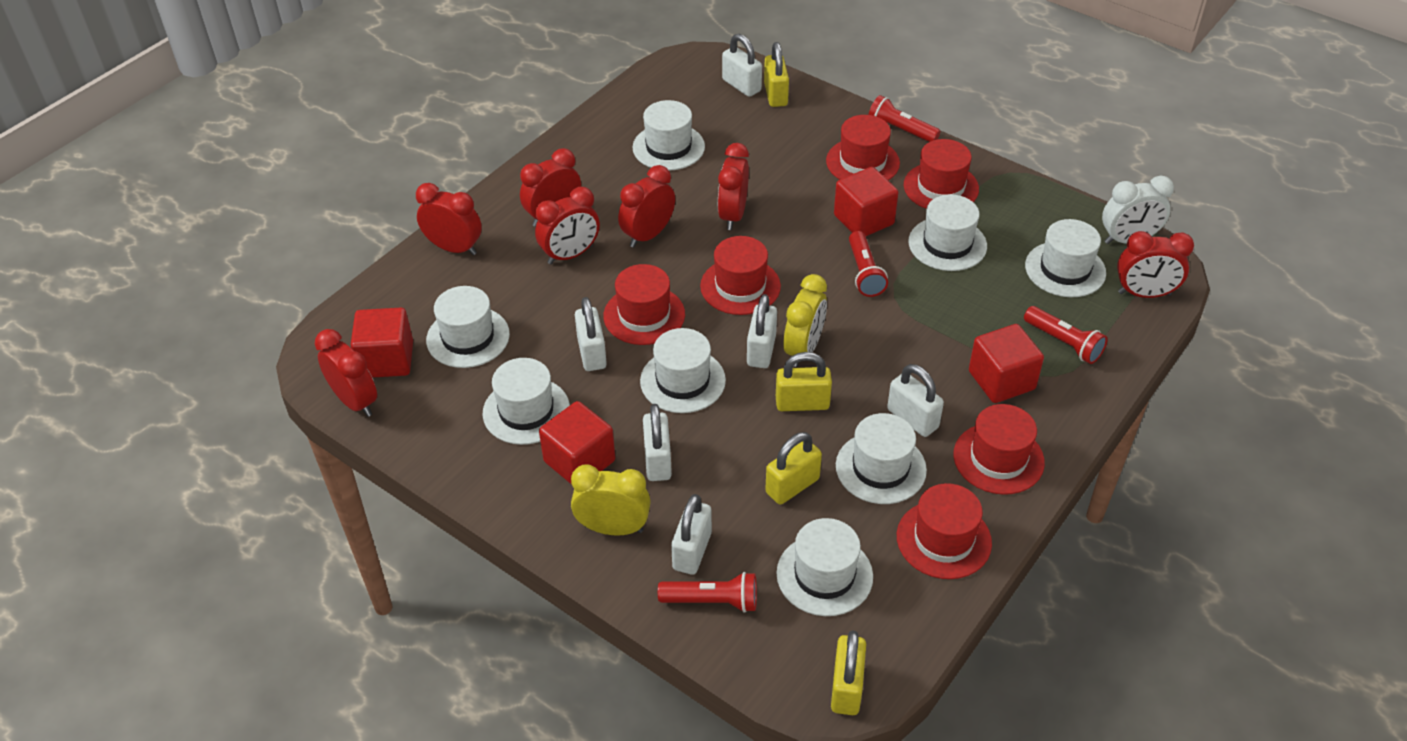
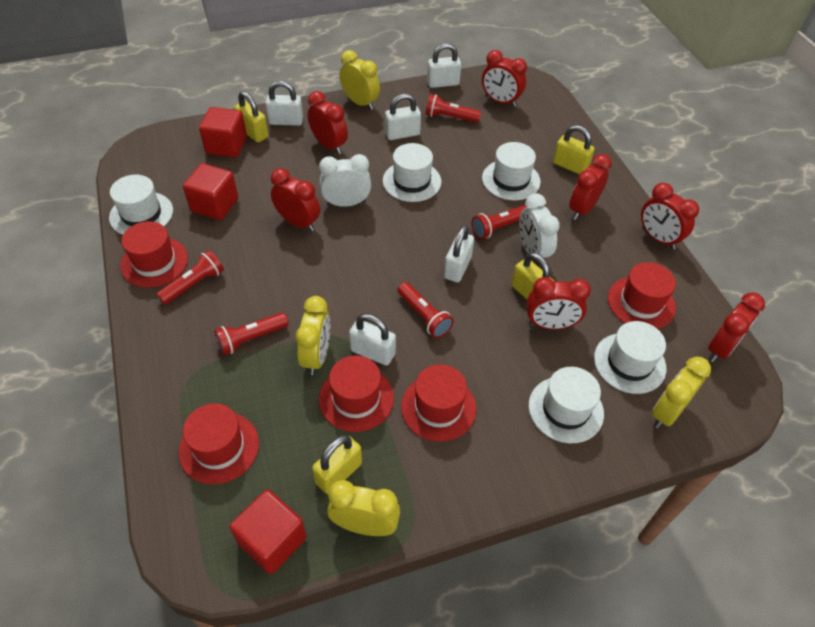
red cube: [351,308,413,378] [539,401,615,485] [834,167,898,236] [969,324,1044,403] = 4 -> [183,163,238,220] [199,107,247,158] [230,490,307,574] = 3
red flashlight: [658,572,757,613] [849,231,888,297] [868,95,940,142] [1024,306,1108,364] = 4 -> [157,250,224,304] [214,312,289,355] [397,282,454,338] [426,94,481,123] [472,205,528,239] = 5
red hat: [603,264,685,345] [700,236,781,315] [826,115,900,180] [897,483,992,579] [904,139,979,209] [953,404,1045,495] = 6 -> [120,221,188,288] [179,403,259,485] [319,356,394,432] [401,364,476,442] [608,262,676,329] = 5
white clock: [1102,176,1174,244] = 1 -> [319,154,371,207] [519,193,560,266] = 2
white hat: [426,286,510,368] [483,358,570,445] [632,100,705,171] [640,328,726,413] [776,518,873,616] [836,413,927,504] [908,194,987,271] [1025,219,1106,297] = 8 -> [109,175,173,235] [383,143,441,202] [482,142,541,200] [529,367,604,443] [594,321,666,394] = 5
white padlock: [575,297,607,371] [643,404,672,481] [671,494,712,575] [722,34,762,97] [747,294,777,368] [887,364,944,437] = 6 -> [265,81,303,126] [349,314,396,366] [385,94,421,140] [427,43,461,88] [444,225,474,282] = 5
yellow clock: [571,465,651,536] [784,274,827,367] = 2 -> [296,296,330,375] [327,480,400,536] [339,50,380,110] [652,357,711,428] = 4

